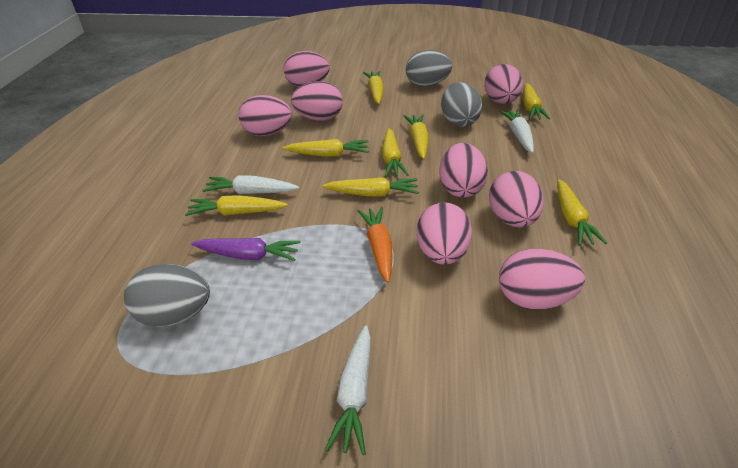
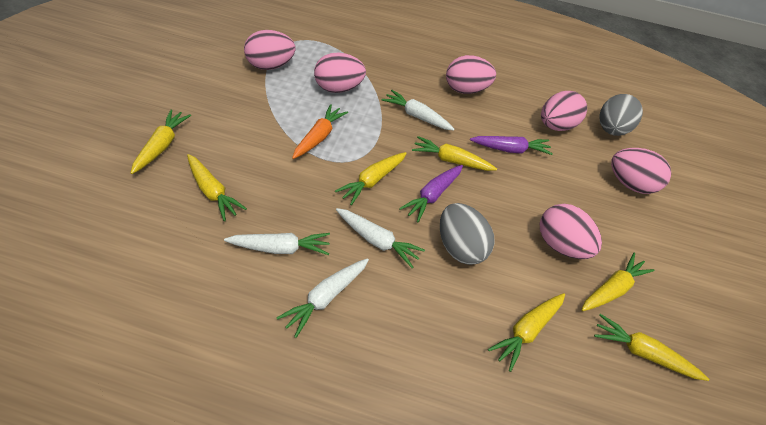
grey egg: [124,264,210,327] [406,50,452,87] [441,82,482,127] = 3 -> [440,203,495,265] [599,94,643,136] = 2
pink egg: [238,95,292,136] [284,51,330,87] [291,81,343,121] [417,202,472,265] [439,143,488,198] [484,64,523,104] [489,171,544,227] [499,249,585,310] = 8 -> [244,30,295,70] [314,53,366,93] [446,55,496,94] [540,204,602,259] [541,91,587,131] [611,148,671,194] = 6
purple carrot: [191,238,301,261] = 1 -> [399,165,463,222] [470,136,553,155] = 2
white carrot: [202,175,299,194] [325,325,371,455] [499,109,534,153] = 3 -> [224,233,330,255] [276,258,369,338] [336,208,425,268] [382,90,455,131] = 4
yellow carrot: [185,195,288,216] [283,139,369,157] [322,177,419,197] [363,71,384,104] [382,128,409,177] [404,114,429,159] [523,83,550,120] [557,179,607,245] = 8 -> [131,110,191,174] [187,154,247,221] [335,152,407,205] [412,136,497,171] [488,293,565,372] [581,252,655,311] [594,314,709,381] = 7

